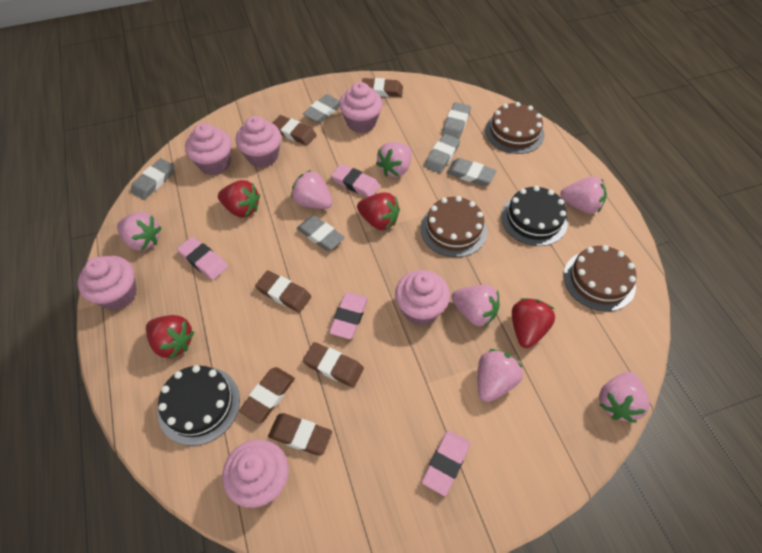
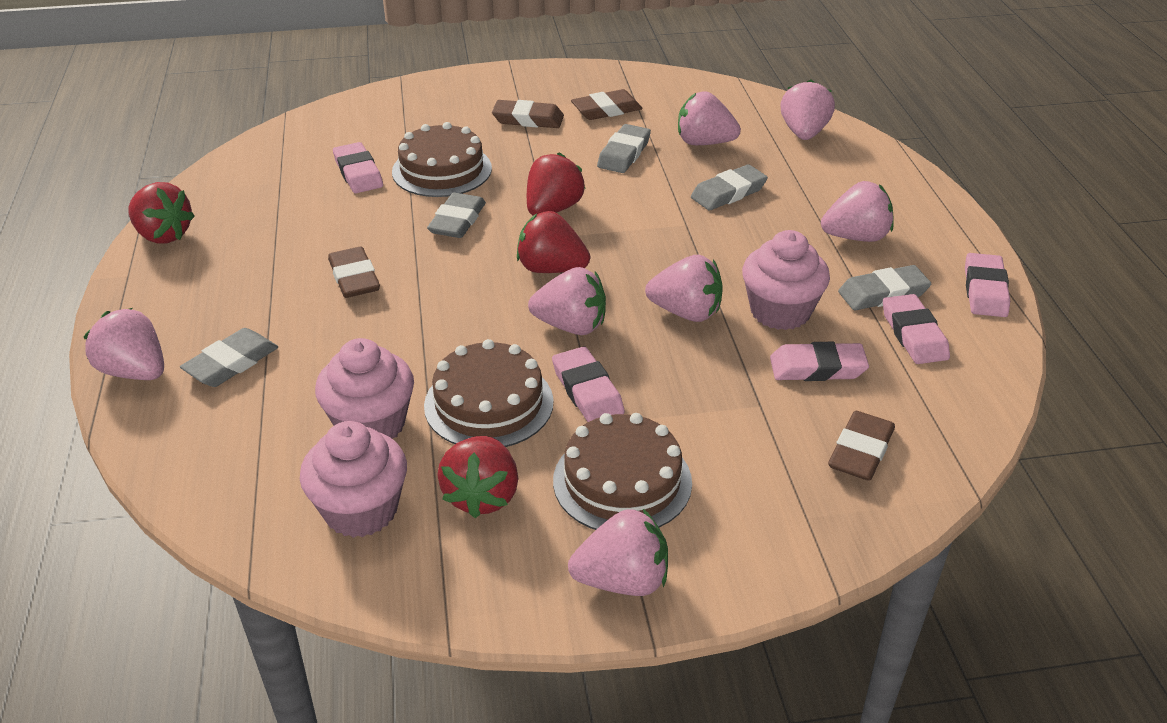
black cake: [158,365,240,446] [501,186,568,246] = 2 -> none = 0
brown eraser: [239,367,295,423] [255,270,311,312] [268,413,332,455] [273,115,316,146] [303,342,364,387] [362,78,403,97] = 6 -> [328,247,380,298] [492,100,564,128] [571,89,643,120] [828,411,895,481] = 4
grey eraser: [130,158,174,200] [297,215,345,251] [303,94,340,123] [424,134,460,173] [442,102,471,139] [447,158,497,186] = 6 -> [180,328,278,387] [427,192,486,238] [597,124,651,173] [691,164,768,210] [838,265,931,311] = 5
pink cupcake: [78,256,137,310] [185,123,232,175] [222,439,289,508] [235,116,281,168] [339,82,383,133] [395,270,450,325] = 6 -> [300,421,407,538] [315,338,414,438] [742,230,830,330] = 3
pink eraser: [177,237,228,280] [329,292,368,339] [331,164,380,197] [422,431,471,496] = 4 -> [333,142,383,193] [552,346,625,422] [770,342,869,381] [883,294,950,364] [965,253,1010,317] = 5

